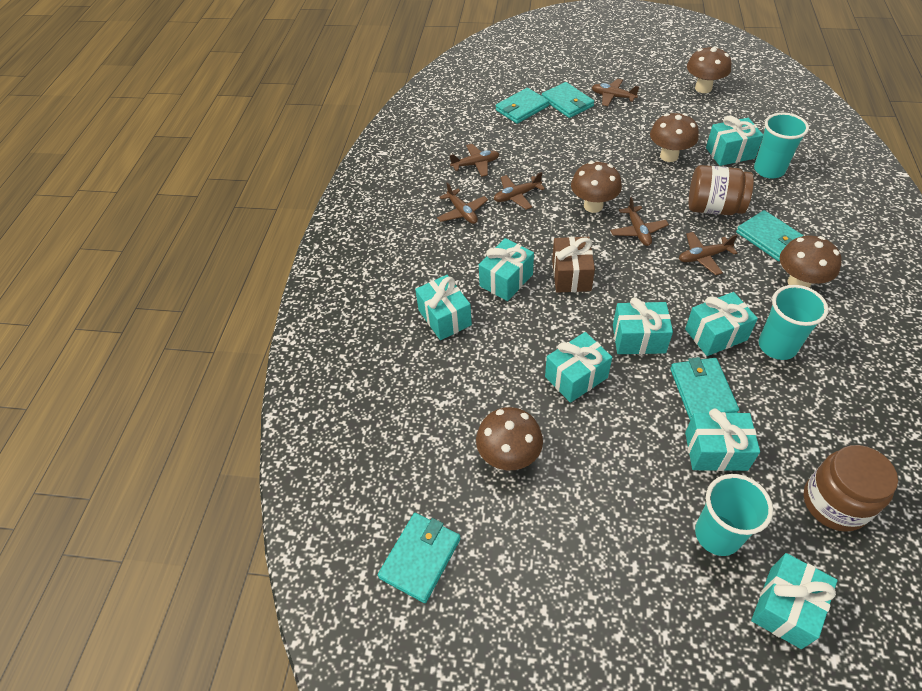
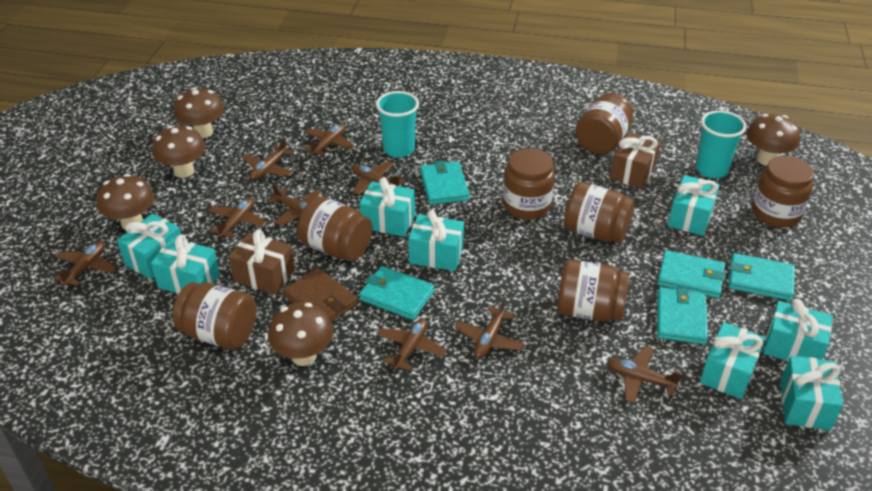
brown gift: [552,236,595,293] = 1 -> [229,230,295,295] [610,132,661,189] = 2
brown jar: [688,165,754,215] [803,445,898,532] = 2 -> [173,282,257,350] [297,196,373,261] [503,148,555,220] [557,260,629,322] [564,182,635,243] [575,93,633,154] [752,156,814,227] = 7
brown plane: [437,182,488,224] [450,144,499,177] [494,172,545,210] [592,79,639,106] [610,197,669,246] [679,232,737,275] = 6 -> [54,241,116,286] [209,198,267,238] [242,137,294,180] [267,183,321,226] [304,123,355,157] [352,161,404,195] [377,318,447,371] [455,299,525,359] [607,346,682,403] = 9
brown wallet: none = 0 -> [283,268,358,322] = 1
turquoise cup: [695,474,773,556] [754,113,809,178] [759,285,828,360] = 3 -> [376,91,419,158] [696,110,746,178] = 2

